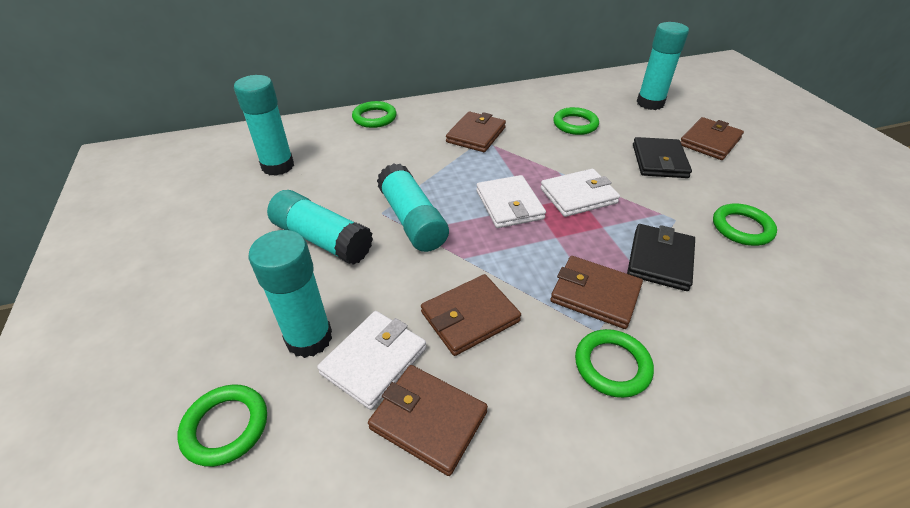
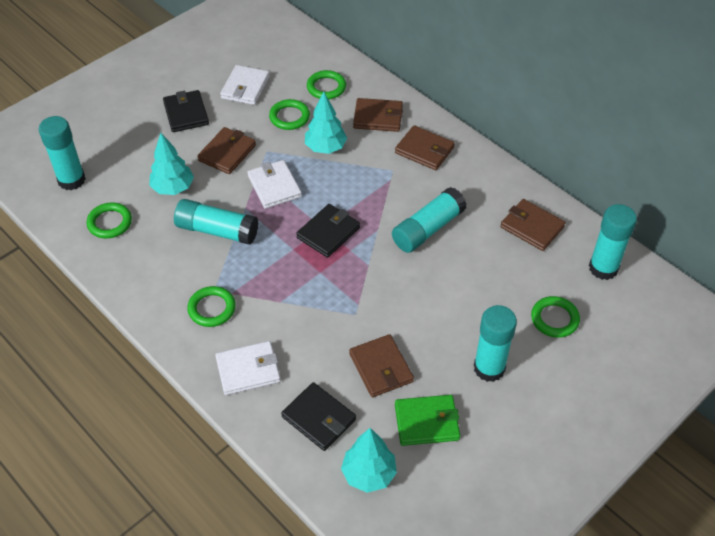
black wallet: [627,224,695,291] [633,137,692,178] = 2 -> [163,90,209,132] [281,382,356,451] [296,204,360,258] = 3
green wallet: none = 0 -> [395,395,460,446] = 1
turquoise tree: none = 0 -> [149,133,194,195] [305,92,347,154] [341,428,397,493] = 3

